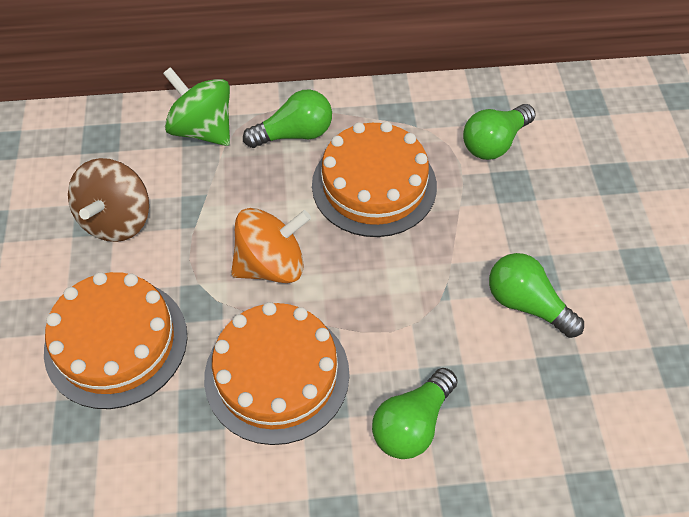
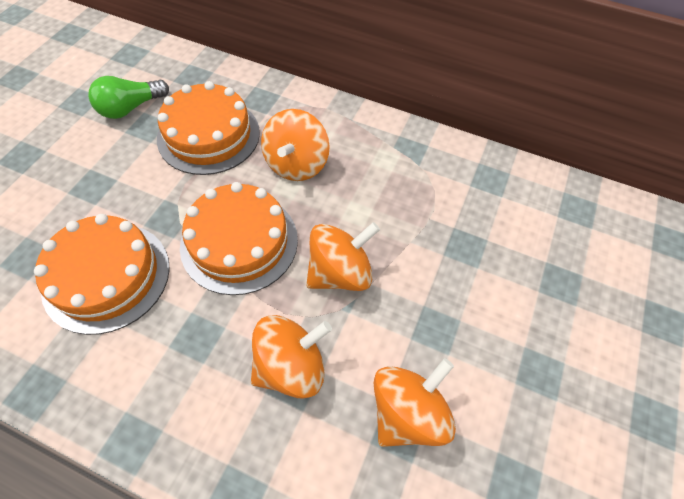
brown spinning top: [68,158,149,242] = 1 -> none = 0
green light bulb: [243,89,332,148] [372,368,458,459] [463,104,536,160] [489,253,584,338] = 4 -> [88,76,169,119] = 1
green spinning top: [163,67,230,146] = 1 -> none = 0
orange spinning top: [231,208,311,283] = 1 -> [251,315,332,398] [261,109,330,181] [306,222,380,291] [374,358,456,447] = 4

